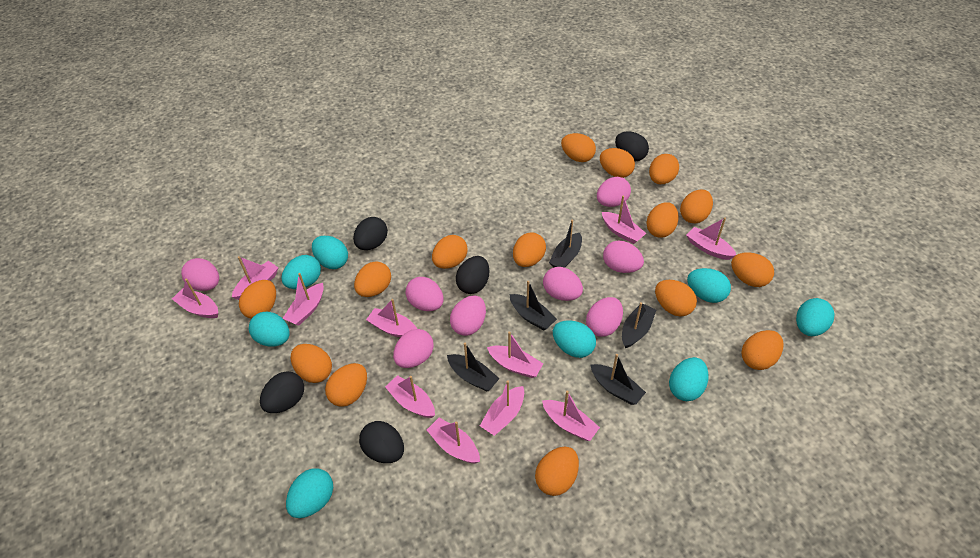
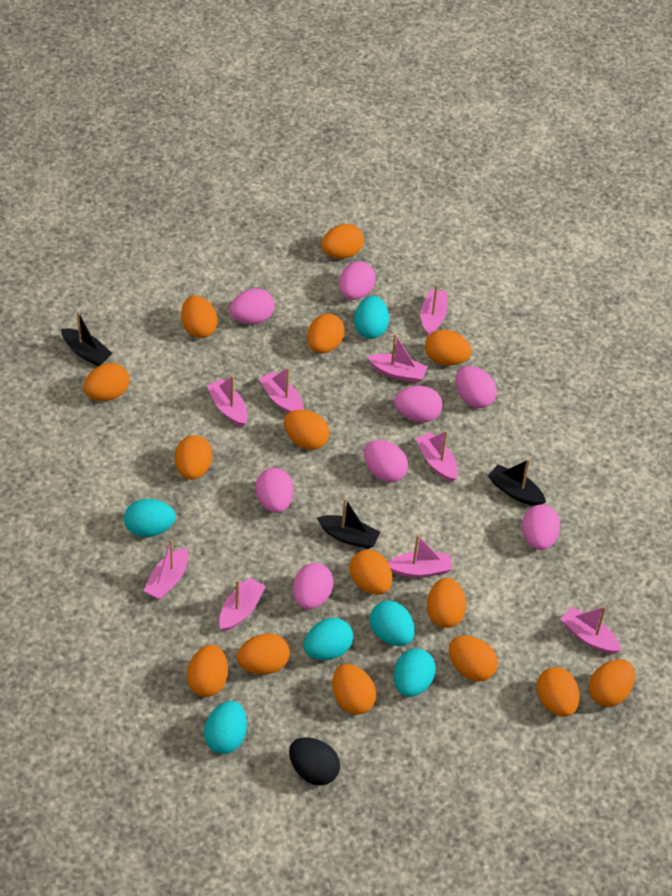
black boat: [447,342,500,391] [510,281,557,330] [549,220,582,268] [591,354,646,405] [622,302,656,348] = 5 -> [61,311,112,366] [317,498,381,549] [488,459,546,506] = 3
black egg: [260,371,304,413] [353,217,388,250] [359,421,404,463] [456,256,489,294] [615,131,649,161] = 5 -> [289,737,340,786] = 1
pink boat: [172,279,218,318] [232,256,278,300] [283,273,324,326] [366,299,417,338] [385,375,435,418] [427,418,480,464] [480,380,524,436] [487,332,543,378] [542,391,600,441] [602,196,646,244] [686,217,736,260] = 11 -> [143,539,188,600] [207,376,248,427] [219,577,266,631] [259,367,304,413] [367,334,427,383] [388,535,452,578] [416,431,458,482] [420,284,447,336] [561,606,621,654] = 9
turquoise egg: [249,311,290,347] [281,255,321,289] [286,468,333,518] [312,236,348,269] [553,320,596,358] [669,357,709,401] [687,268,731,303] [796,298,835,336] = 8 -> [124,499,176,537] [204,701,247,754] [304,618,353,660] [354,296,389,339] [370,600,415,646] [394,648,436,697] = 6

